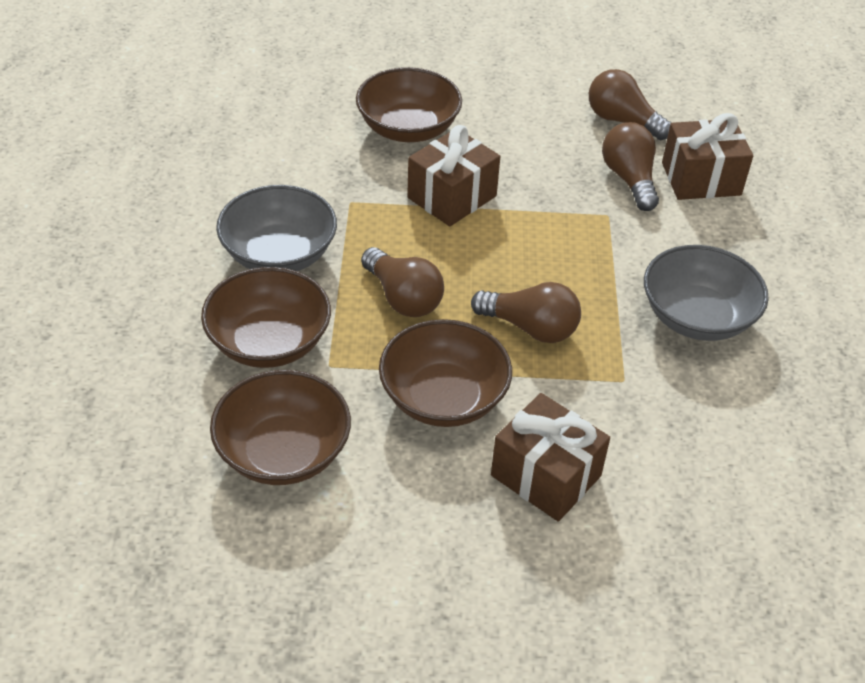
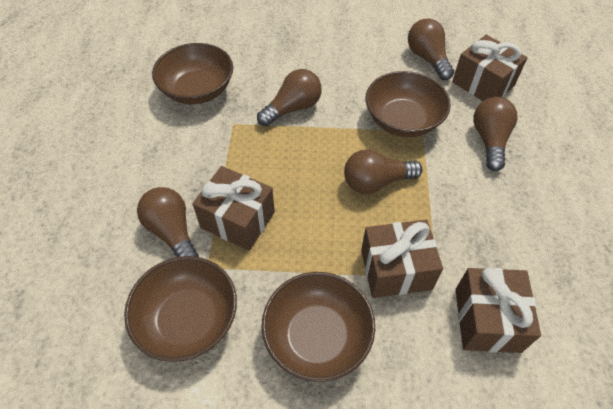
brown gift: [407,125,500,226] [491,393,610,521] [662,113,753,200] = 3 -> [192,166,275,251] [361,220,443,298] [452,35,527,101] [455,268,541,353] = 4
brown light bulb: [361,247,444,317] [471,282,581,343] [589,69,671,140] [602,122,659,211] = 4 -> [137,187,199,257] [257,69,322,126] [344,149,422,194] [408,18,454,80] [473,97,517,171] = 5
grey bowl: [216,185,337,271] [644,245,769,341] = 2 -> none = 0

